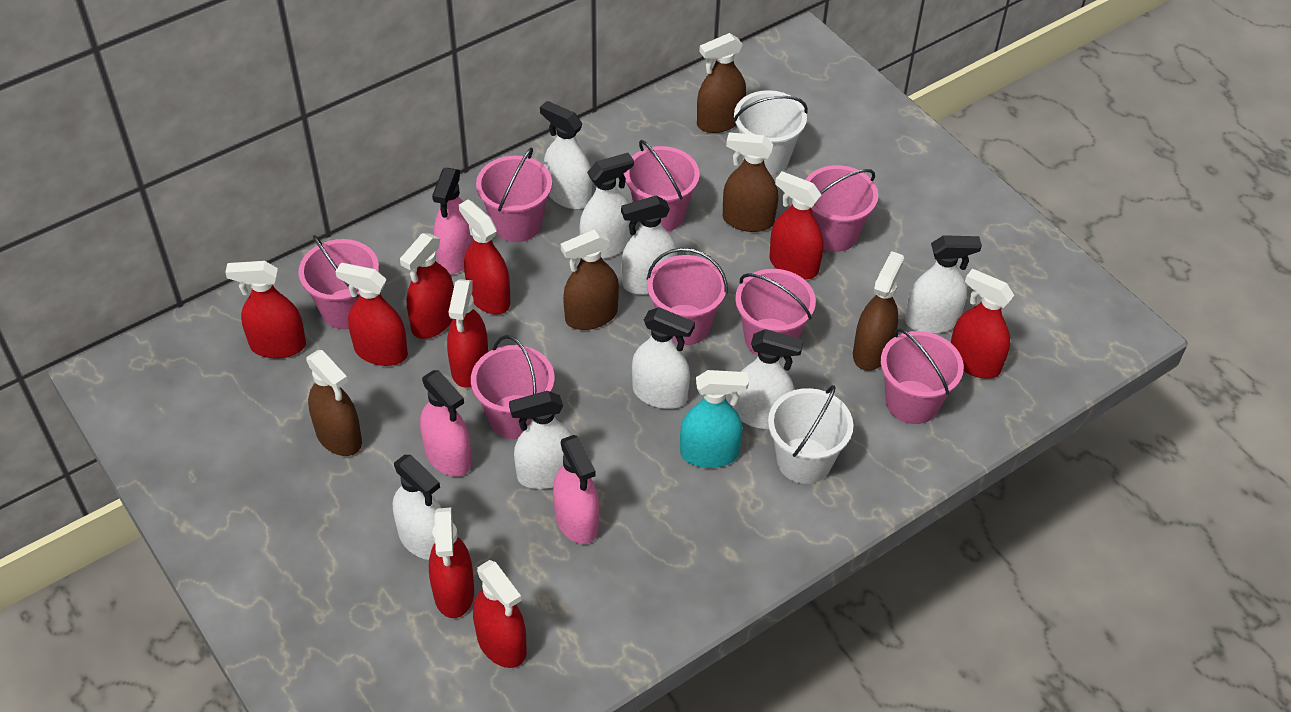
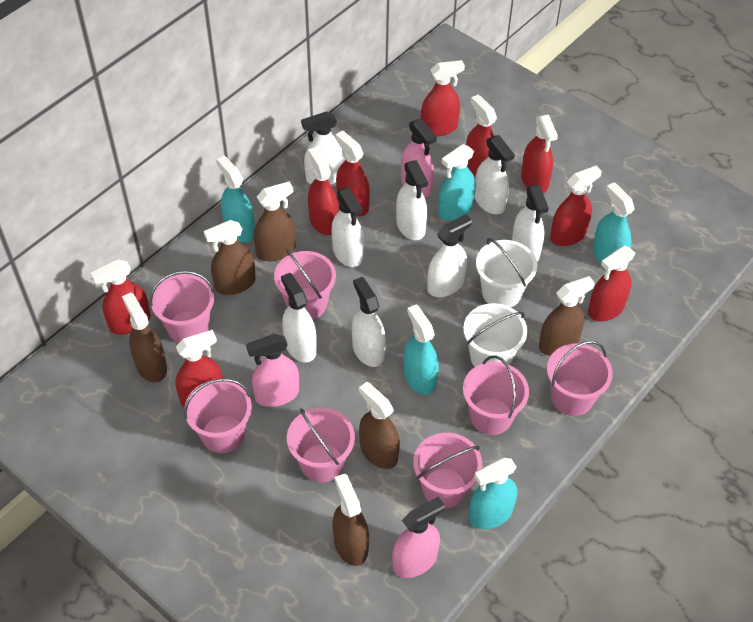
brown spray bottle: [306,350,362,456] [561,229,619,330] [697,33,746,133] [723,132,778,232] [853,251,904,371] = 5 -> [122,293,167,382] [204,220,256,295] [254,182,296,261] [333,474,369,566] [359,382,400,469] [539,276,595,356] = 6
pink bucket: [298,235,379,329] [471,335,554,439] [476,147,552,242] [624,140,700,232] [647,248,728,345] [735,269,816,358] [806,165,878,252] [881,329,964,424] = 8 -> [150,271,215,343] [184,379,252,453] [274,249,336,320] [287,408,355,483] [413,433,482,508] [463,356,529,435] [547,341,613,416] = 7
turquoise spray bottle: [680,370,749,468] = 1 -> [216,156,255,243] [403,304,439,395] [438,144,476,221] [469,458,517,529] [593,182,635,263] = 5

